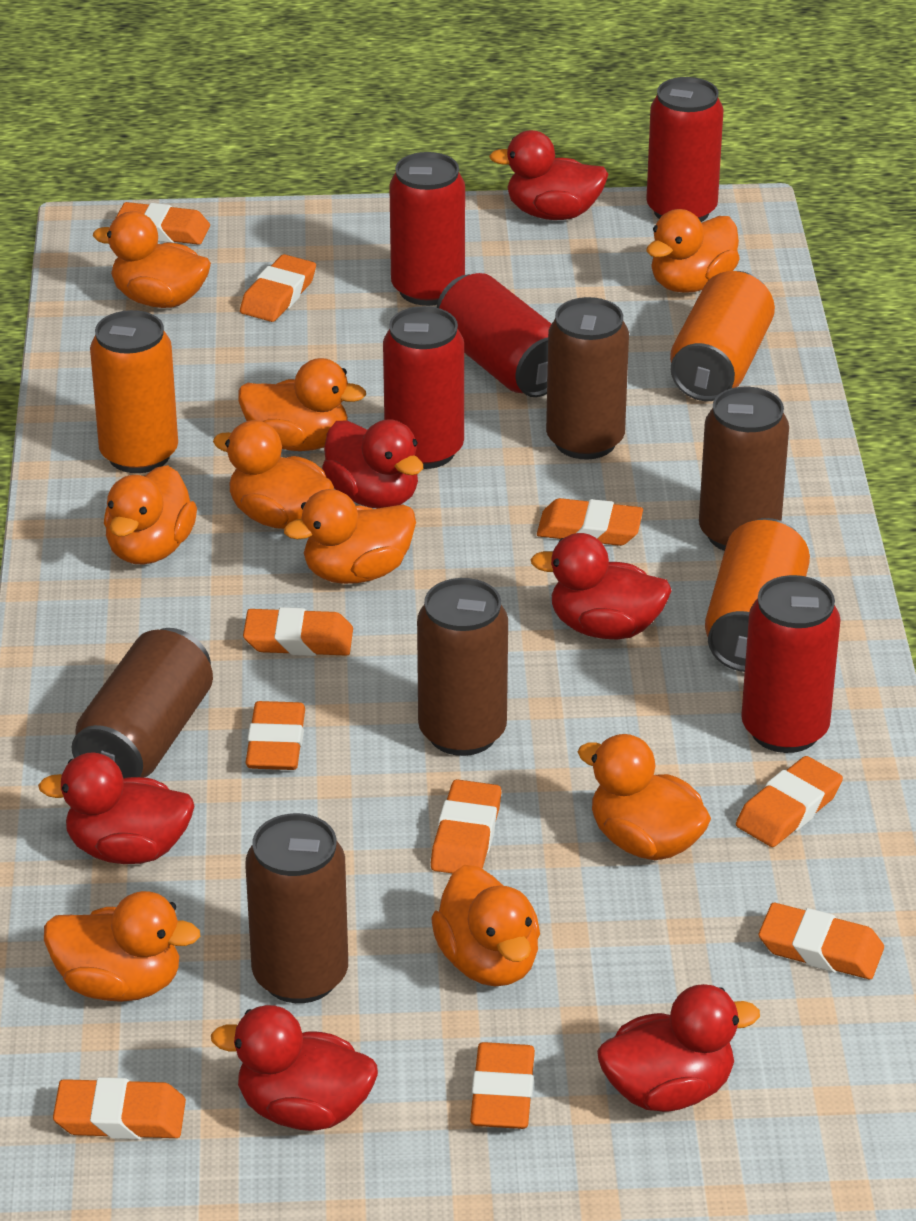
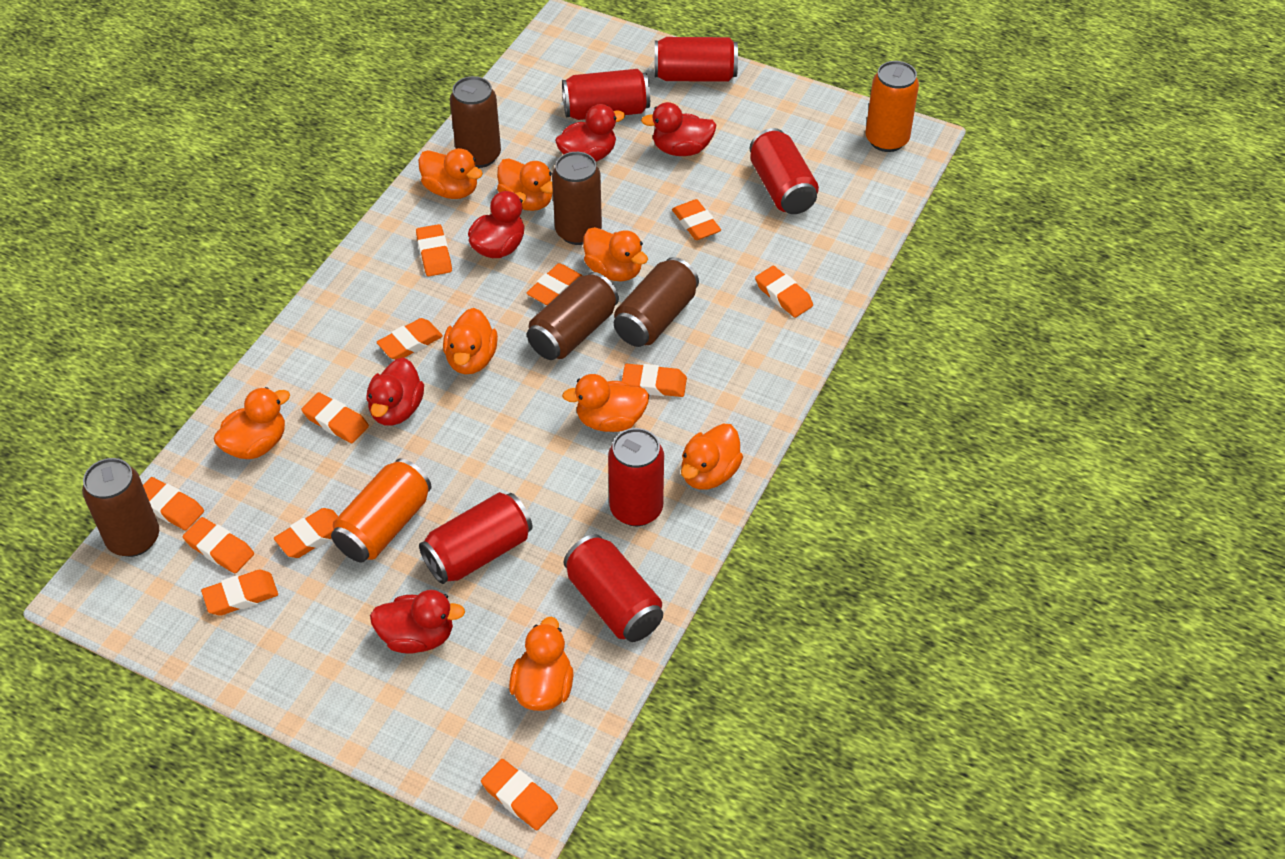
orange can: [90,310,178,473] [670,271,775,401] [705,518,810,672] = 3 -> [331,458,431,562] [866,61,919,152] = 2
orange duck: [44,891,200,1002] [93,211,211,308] [104,465,197,565] [213,420,334,529] [238,358,366,451] [284,489,416,584] [431,865,540,986] [578,734,711,860] [646,209,740,293] = 9 -> [214,387,290,459] [418,148,483,199] [443,308,498,374] [497,158,553,211] [509,617,574,711] [562,374,649,432] [583,227,648,281] [681,423,743,490] = 8
orange eraser: [53,1077,186,1139] [115,202,210,245] [240,254,316,322] [243,607,353,656] [246,701,305,770] [431,779,501,873] [470,1042,535,1129] [537,498,643,546] [736,756,843,847] [759,903,884,979] = 10 -> [143,477,204,530] [183,517,254,573] [201,570,278,616] [274,508,338,558] [301,392,369,443] [377,318,443,360] [416,224,452,276] [481,759,558,830] [526,263,583,305] [622,364,687,397] [672,199,721,240] [755,266,813,318] = 12
red can: [383,306,464,469] [389,152,465,306] [437,273,551,397] [646,77,724,222] [741,575,841,753] = 5 -> [419,492,533,584] [562,69,650,120] [564,534,663,642] [608,428,664,526] [654,37,738,82] [750,128,819,214] = 6
red duck: [38,753,194,864] [211,1005,378,1131] [322,419,423,508] [489,130,609,220] [530,533,672,640] [597,984,760,1112] = 6 -> [366,357,424,426] [370,590,465,654] [468,191,526,258] [555,104,625,162] [641,102,717,156] = 5

